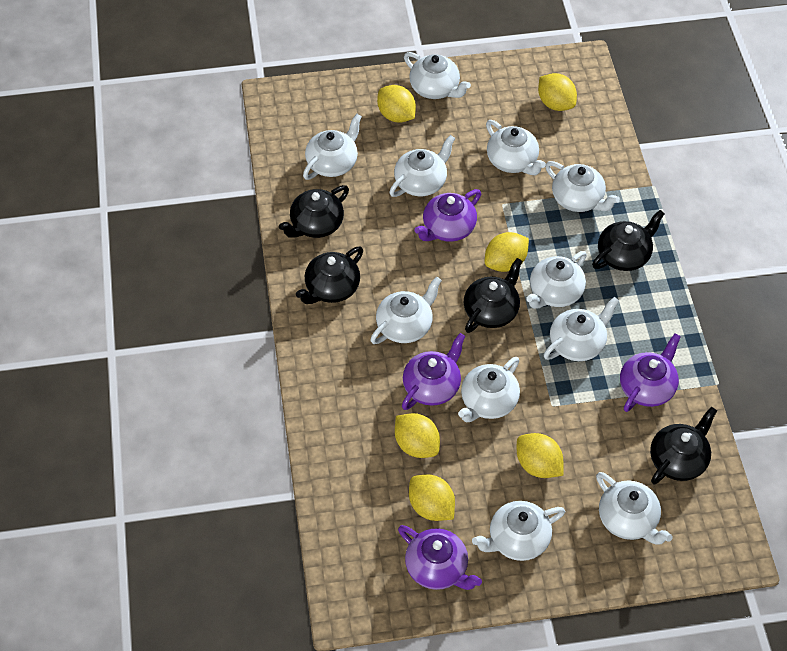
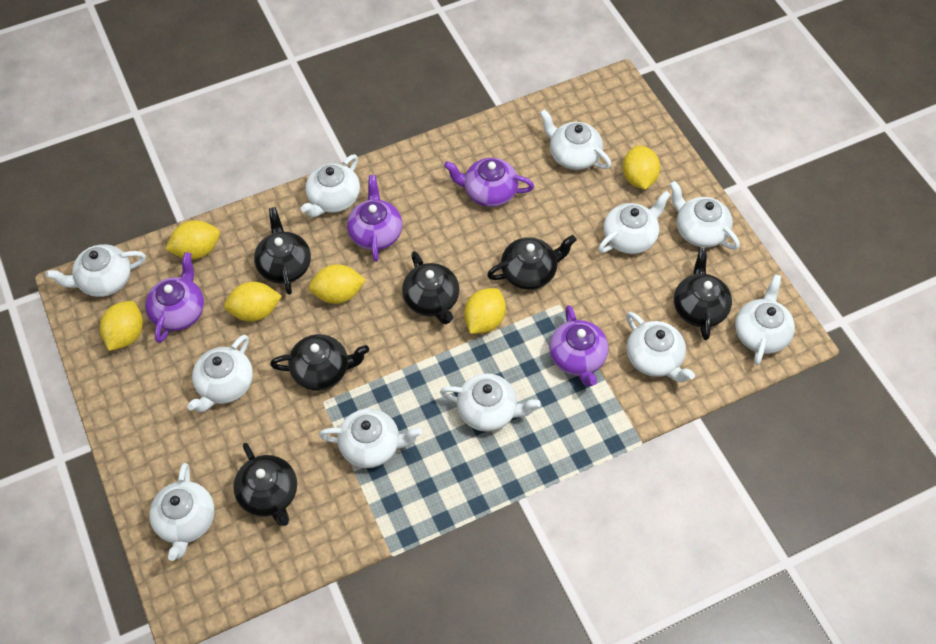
black teapot: [279,185,349,238] [296,246,363,304] [464,258,522,333] [592,210,665,271] [650,407,717,484] = 5 -> [233,443,297,526] [254,207,311,295] [270,334,369,391] [402,251,459,324] [487,235,577,290] [674,248,732,340] = 6

